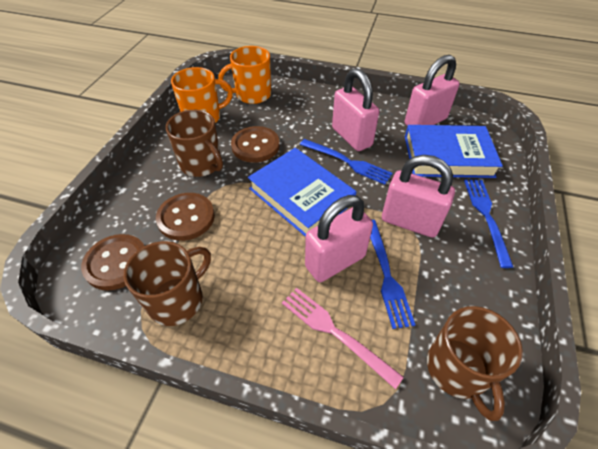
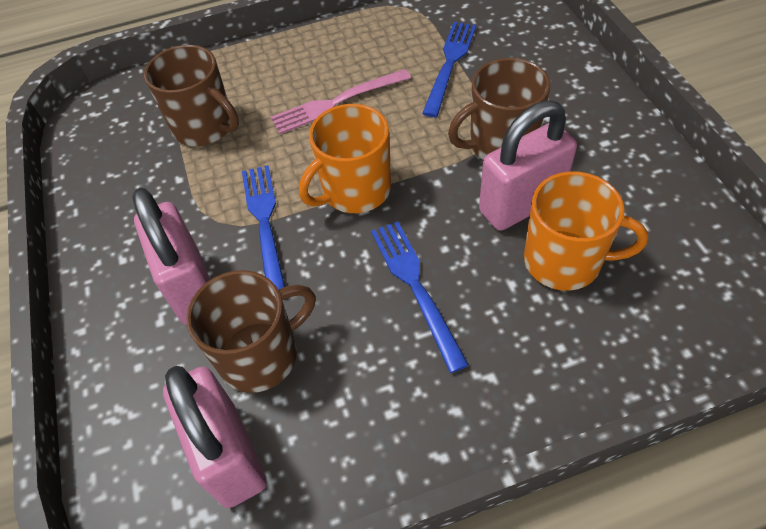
blue book: [248,148,356,237] [405,125,503,178] = 2 -> none = 0
brown button: [81,234,144,291] [156,193,215,241] [231,126,280,163] = 3 -> none = 0
pink padlock: [305,195,373,282] [332,68,379,151] [382,155,455,238] [405,55,460,126] = 4 -> [133,188,210,325] [163,366,267,508] [479,100,577,231] = 3

